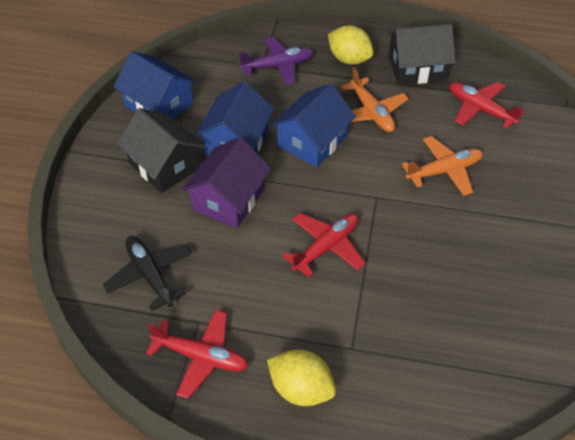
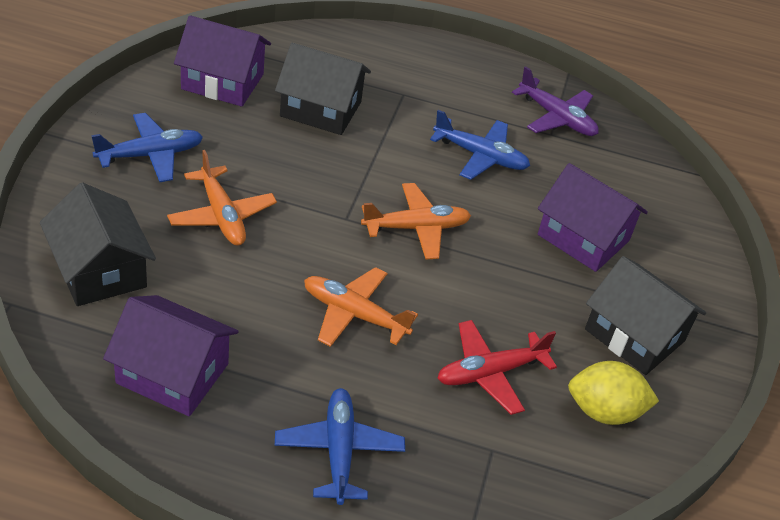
black house: [117,108,206,193] [387,24,456,85] = 2 -> [40,183,156,306] [275,43,371,135] [585,256,706,375] = 3
black plane: [103,236,192,311] = 1 -> none = 0
blue house: [113,51,197,119] [195,82,275,156] [271,83,356,167] = 3 -> none = 0
blue plane: none = 0 -> [91,113,203,182] [275,388,405,505] [430,110,530,180] = 3
orange plane: [341,68,409,132] [402,136,483,196] = 2 -> [167,150,277,246] [304,267,418,347] [361,183,471,260] = 3
purple house: [182,138,271,228] = 1 -> [103,295,238,416] [174,15,271,107] [538,163,648,272] = 3
red plane: [146,310,249,399] [283,213,366,277] [450,82,524,129] = 3 -> [437,320,557,415] = 1
yellow lemon: [267,350,336,406] [328,25,374,65] = 2 -> [568,361,659,425] = 1

